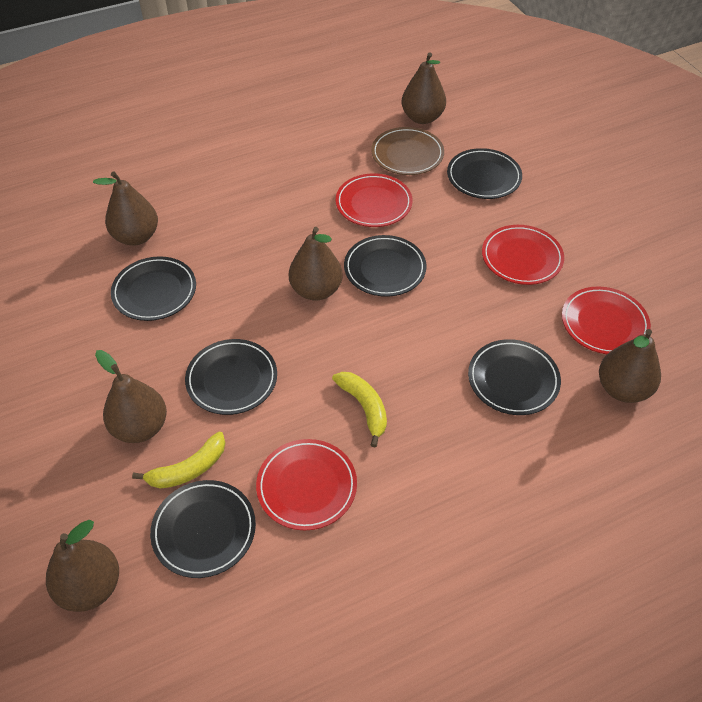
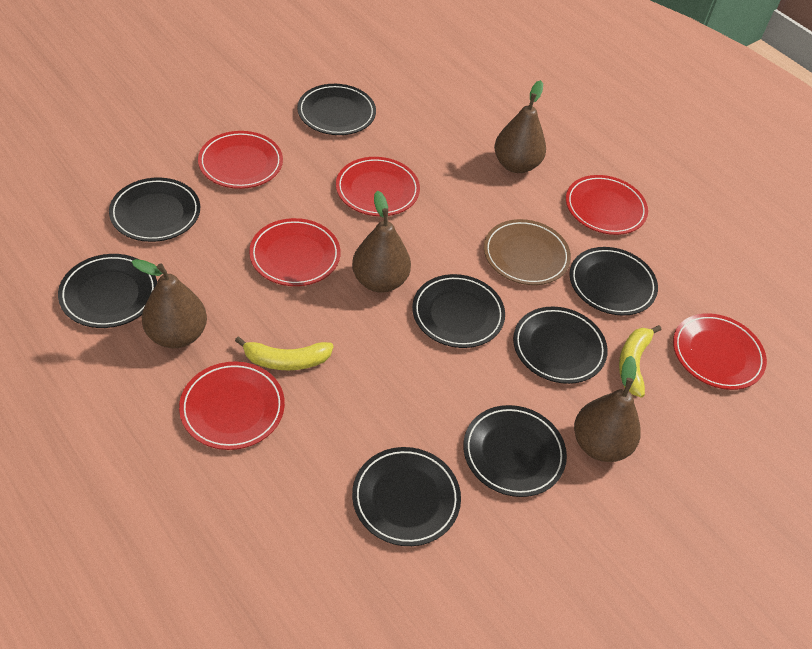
black plate: [111,256,196,321] [150,480,256,578] [185,339,277,415] [344,235,426,297] [447,148,522,199] [468,339,561,415] = 6 -> [58,254,157,328] [109,178,200,242] [297,84,376,135] [352,447,461,546] [412,274,505,348] [463,405,567,497] [513,306,608,384] [569,247,658,316] = 8
brown pear: [46,520,119,612] [93,171,158,246] [95,350,167,443] [289,227,343,301] [402,52,446,124] [599,329,661,403] = 6 -> [132,259,207,348] [352,191,411,293] [494,80,546,173] [574,356,641,462] = 4
red plate: [256,439,357,530] [336,173,413,227] [482,225,564,285] [562,286,651,354] = 4 -> [179,362,285,450] [198,131,283,189] [249,218,341,286] [336,157,420,216] [566,175,648,235] [673,313,767,390] = 6

